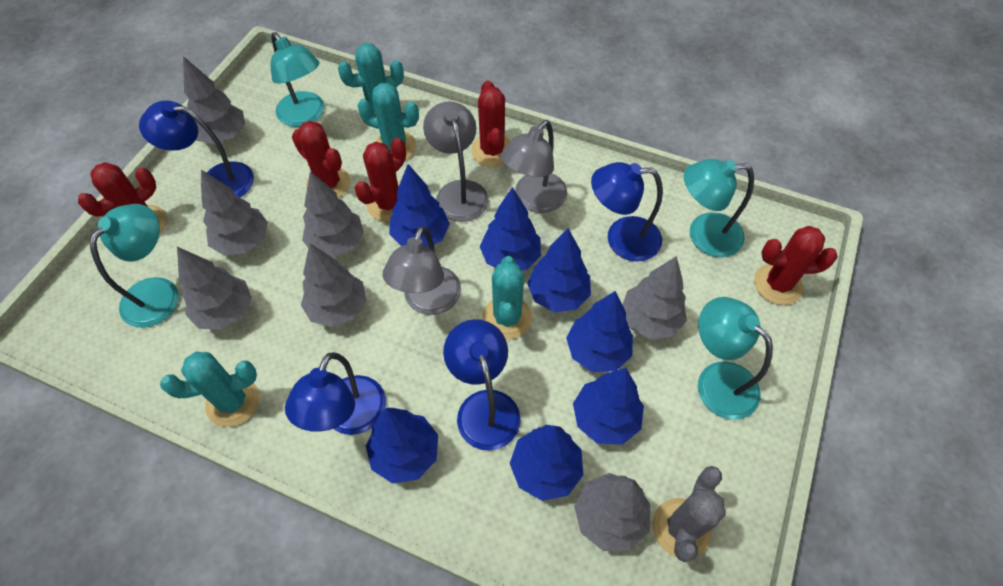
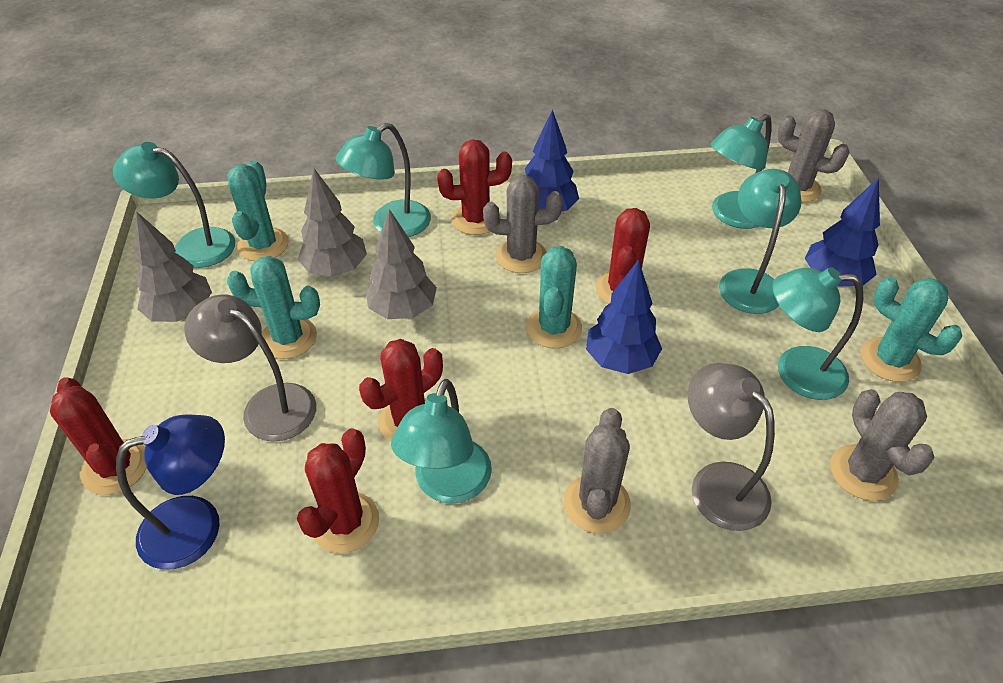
blue lamp: [139,101,254,197] [285,352,386,435] [443,319,521,451] [591,162,663,261] = 4 -> [116,415,225,570] = 1
blue tree: [366,408,438,483] [389,164,450,248] [480,187,541,271] [510,425,583,501] [527,228,591,312] [566,291,633,372] [573,368,644,445] = 7 -> [525,109,579,211] [586,260,662,374] [805,178,880,286] = 3
grey cactus: [652,466,726,562] = 1 -> [483,175,563,273] [564,408,631,533] [778,109,850,203] [830,389,934,501] = 4
grey lamp: [383,226,461,315] [423,101,489,222] [501,120,567,213] = 3 -> [184,295,316,442] [688,363,775,531] = 2
grey tree: [177,247,252,330] [183,56,245,144] [201,170,268,256] [301,243,366,327] [302,171,364,257] [574,473,650,551] [622,256,687,340] = 7 -> [134,211,212,322] [298,168,367,277] [365,209,437,319] = 3
turquoise lamp: [90,204,179,328] [270,32,324,127] [684,159,754,257] [698,297,773,420] = 4 -> [113,142,235,268] [336,123,431,237] [391,379,492,504] [711,114,772,229] [719,169,802,314] [772,267,863,400] = 6

